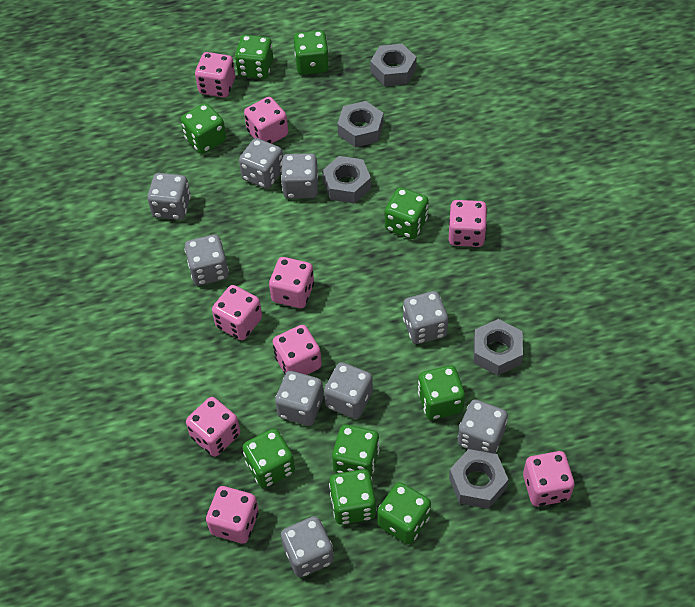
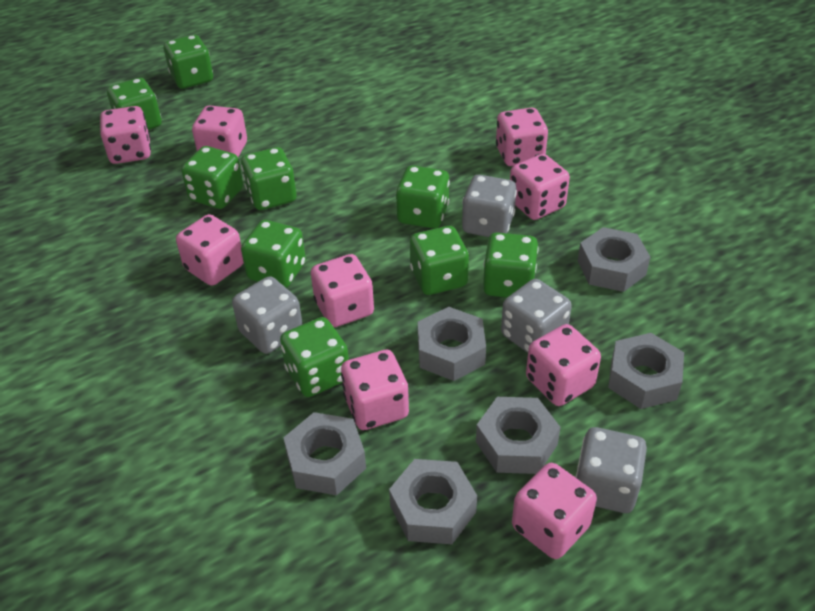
grey dice: [147,173,191,220] [185,234,229,285] [239,138,283,189] [275,371,324,426] [281,153,318,199] [281,516,334,577] [324,362,373,419] [403,291,448,344] [458,399,508,454] = 9 -> [232,276,303,354] [462,175,517,237] [501,279,572,353] [576,427,647,513] = 4
grey nut: [322,156,371,204] [337,101,383,148] [370,44,416,86] [449,449,509,509] [474,319,523,376] = 5 -> [283,412,366,495] [389,459,477,544] [418,307,486,381] [476,397,561,474] [578,227,650,292] [608,333,684,409] = 6

